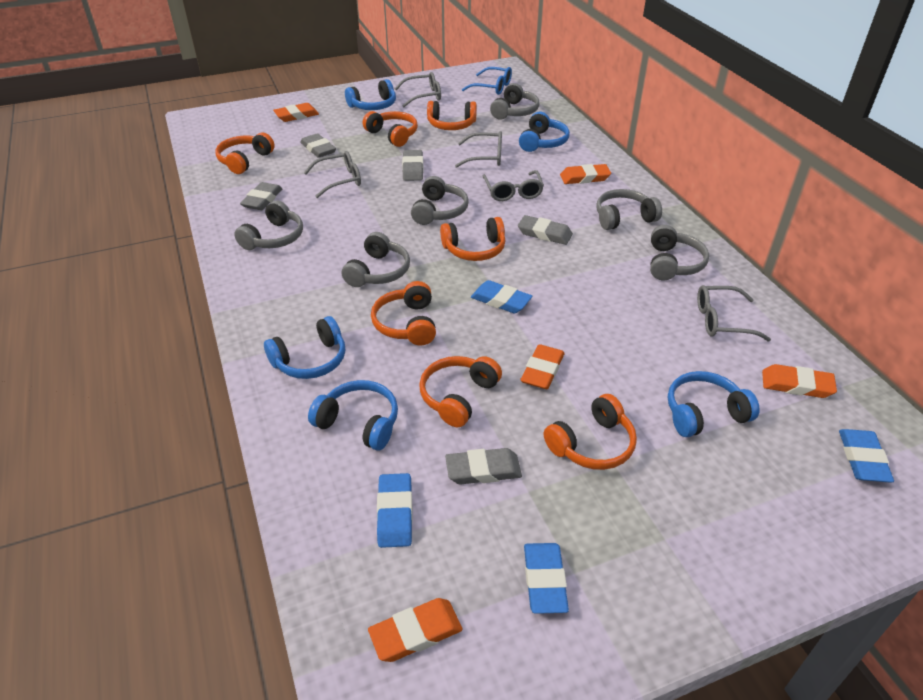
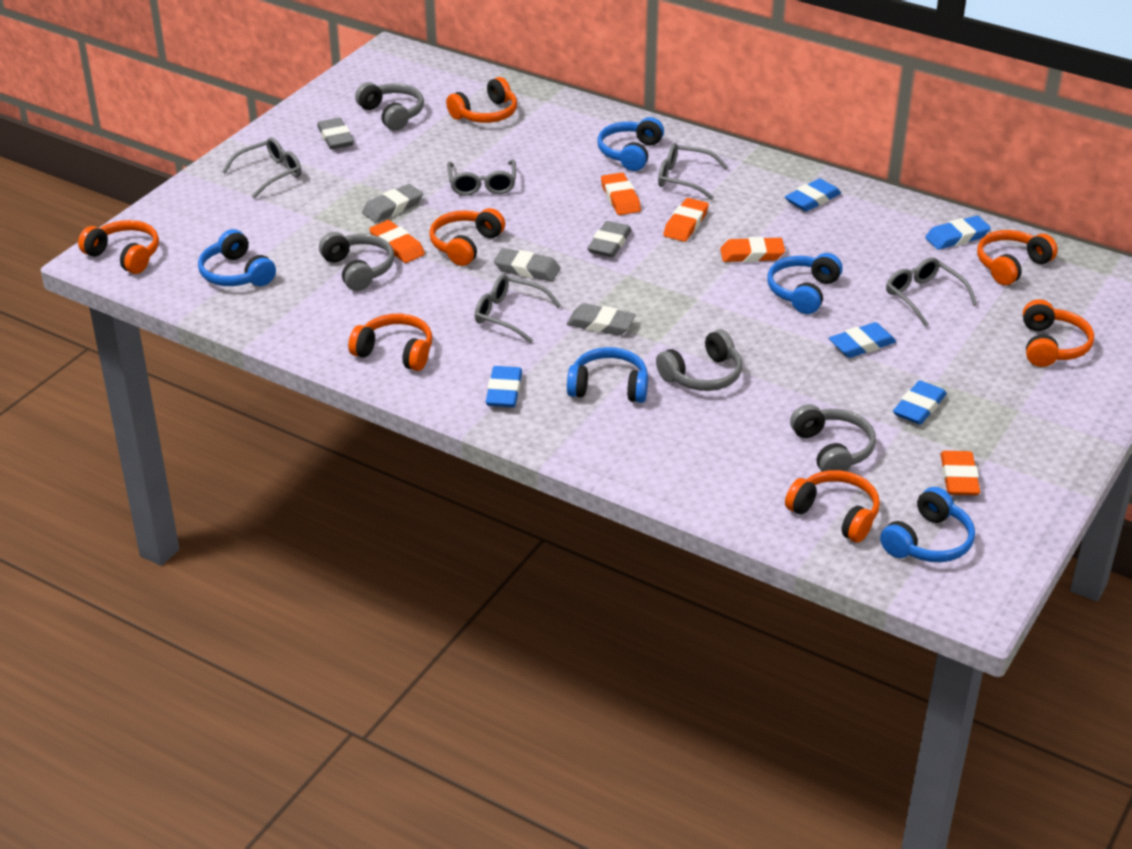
blue eraser: [377,473,413,548] [471,280,532,313] [524,543,569,614] [839,429,894,483] = 4 -> [486,366,522,407] [785,179,841,211] [829,322,896,358] [893,380,947,425] [925,216,991,250] = 5
blue glasses: [462,67,512,95] = 1 -> none = 0
grey headphones: [234,200,303,250] [342,232,410,287] [411,176,469,225] [490,83,539,119] [596,189,662,230] [650,225,709,280] = 6 -> [319,232,394,291] [355,82,424,131] [656,329,742,391] [790,404,876,472] = 4

